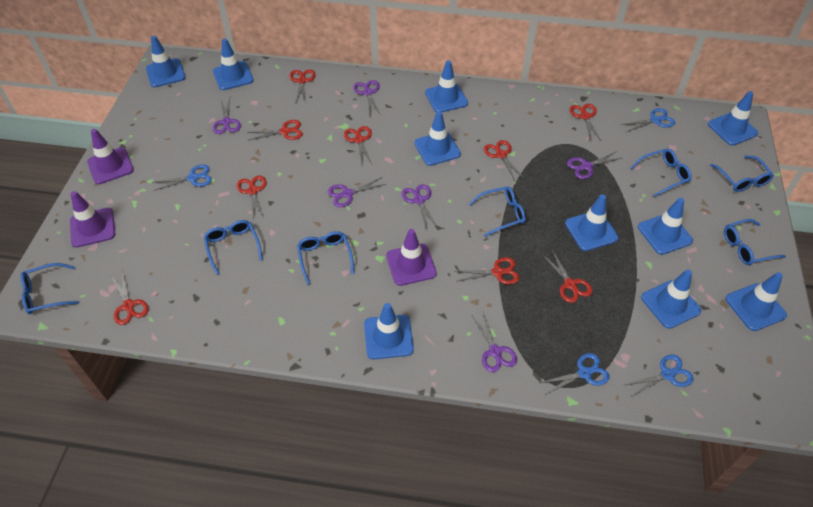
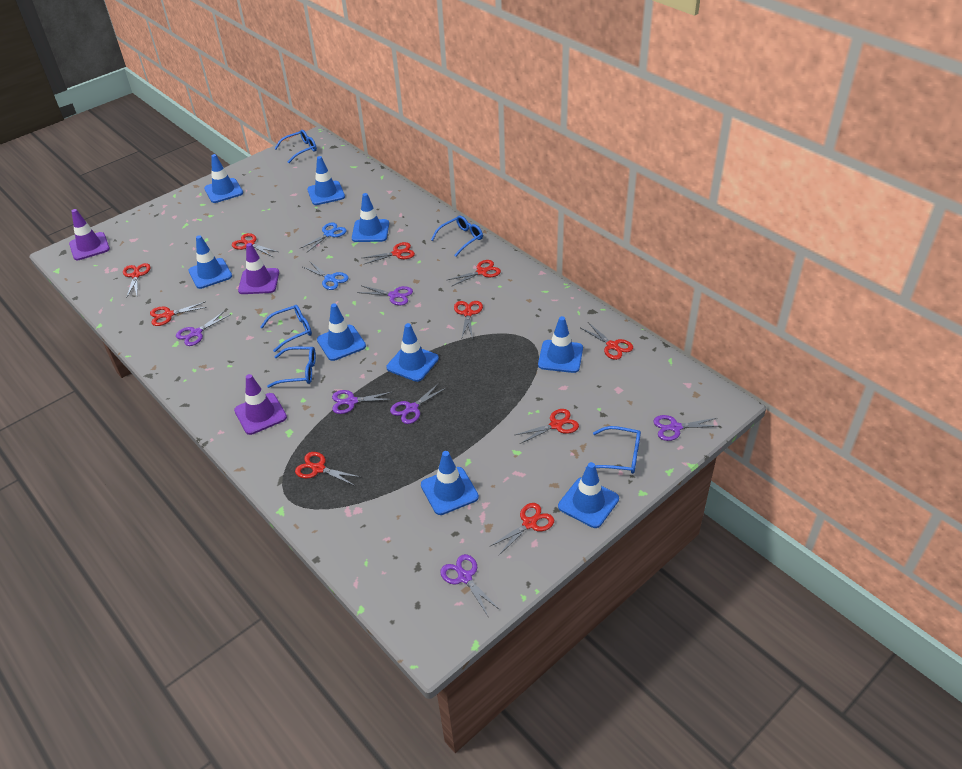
blue glasses: [20,263,79,314] [204,220,263,275] [297,231,354,285] [468,186,526,237] [630,149,692,197] [710,155,774,192] [724,219,786,265] = 7 -> [260,305,312,352] [267,347,316,388] [274,130,317,163] [431,216,483,257] [593,426,641,474] = 5
blue scissors: [152,164,212,191] [540,353,610,395] [621,108,675,132] [625,355,694,397] = 4 -> [301,222,347,252] [303,261,349,290] = 2
blue traffic cone: [146,36,186,87] [213,38,254,90] [364,303,414,359] [414,111,461,166] [425,60,468,112] [565,194,619,251] [638,198,693,255] [641,269,701,329] [708,91,758,146] [725,272,787,331] = 10 -> [189,235,232,289] [204,154,243,203] [307,156,345,205] [317,303,366,361] [352,193,389,242] [386,323,439,382] [421,451,479,515] [538,316,583,373] [558,462,619,528] = 9
red scissors: [111,270,149,325] [236,176,267,220] [247,120,303,140] [289,70,316,104] [344,126,372,164] [455,257,519,285] [484,140,525,181] [543,250,592,303] [569,104,601,142] = 9 -> [123,263,151,298] [150,301,207,326] [232,233,278,257] [295,452,360,486] [363,242,415,264] [448,260,501,287] [454,301,483,339] [489,503,554,556] [515,409,579,444] [581,322,633,360] = 10

